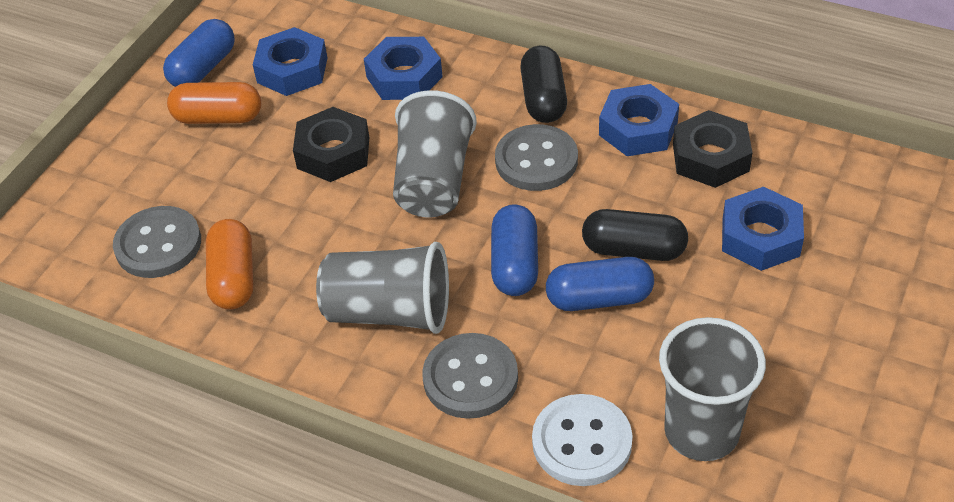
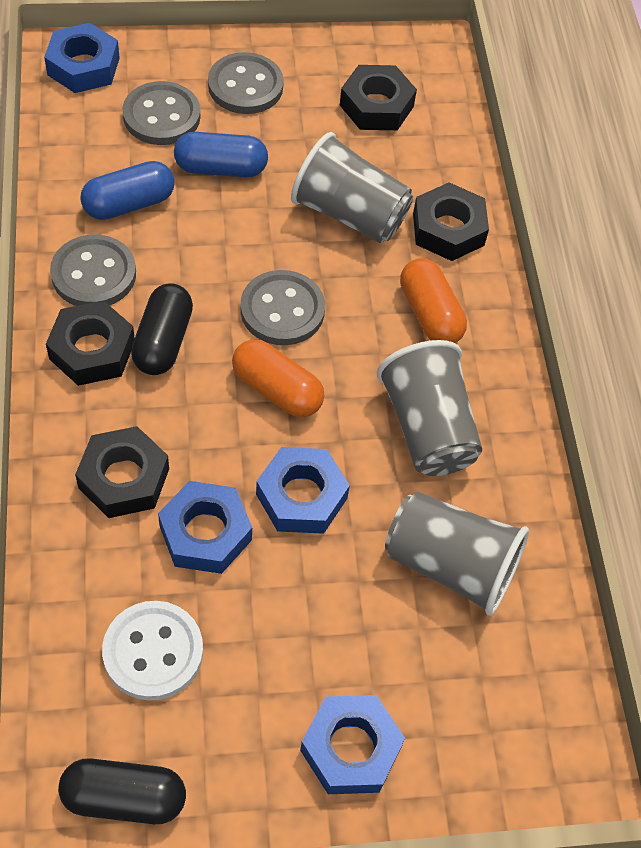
black nut: [293,107,369,182] [673,110,752,188] = 2 -> [46,301,135,386] [75,426,169,518] [340,65,417,130] [413,182,489,261] = 4
blue capsule: [163,19,235,87] [491,204,538,296] [546,257,654,311] = 3 -> [80,161,174,220] [174,132,268,177] = 2
grey button: [113,206,201,278] [422,333,518,419] [495,124,578,191] = 3 -> [50,235,136,306] [123,81,200,145] [208,52,284,114] [240,270,325,345] = 4

